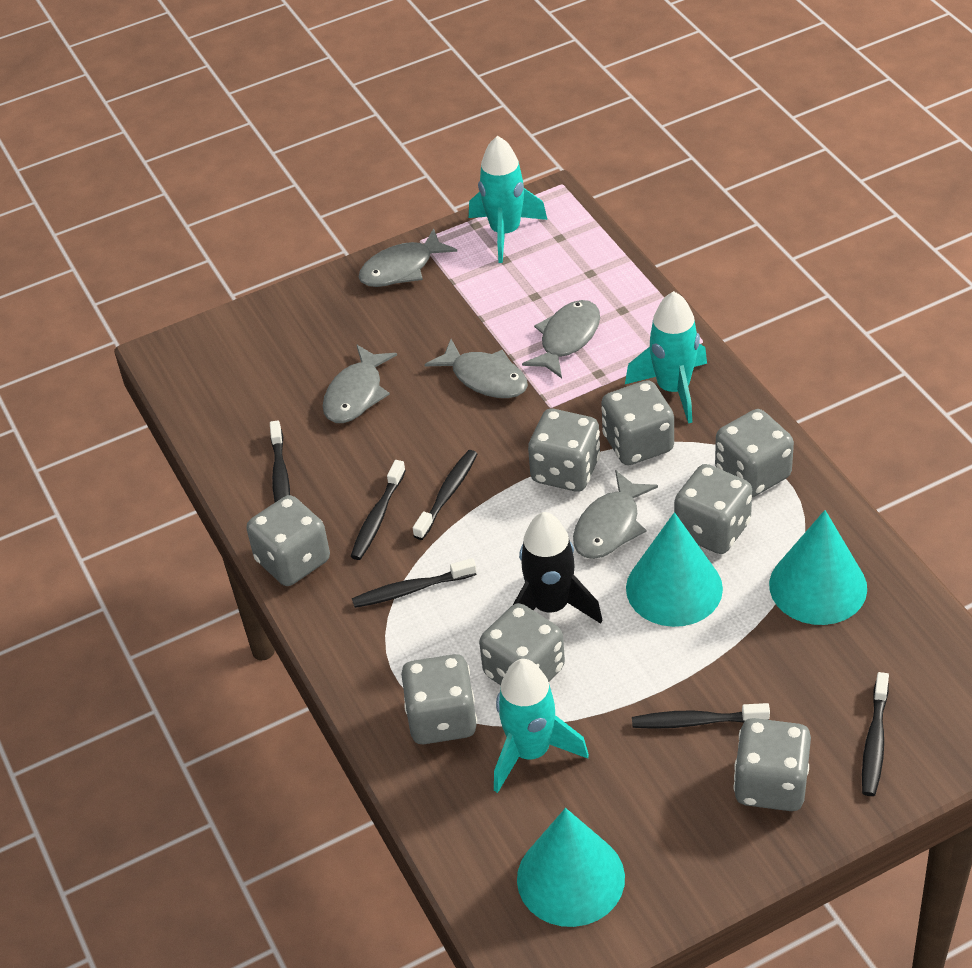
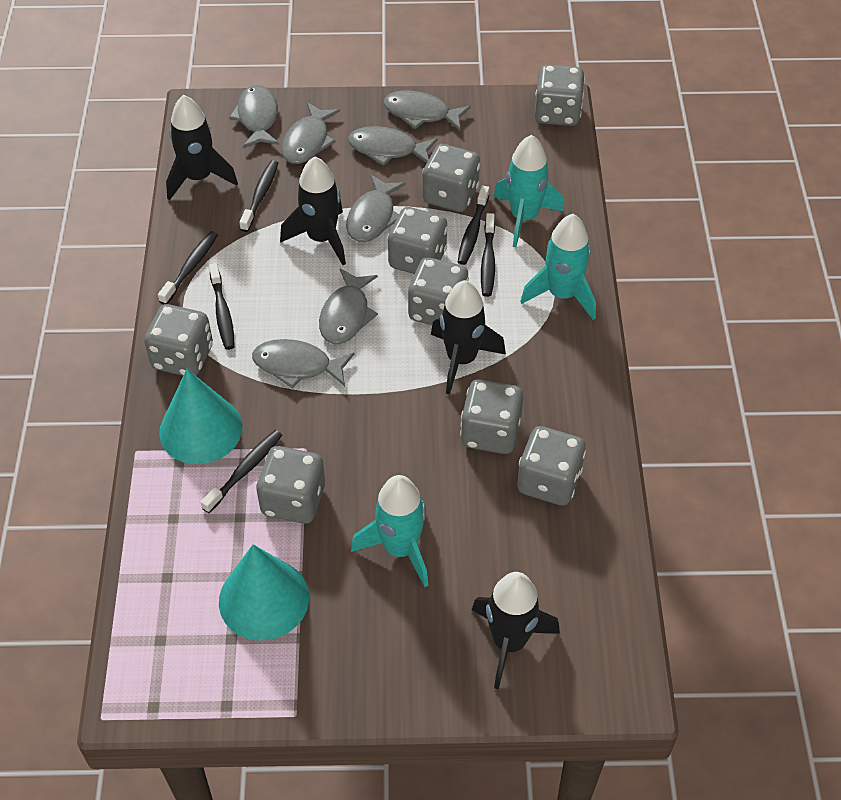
black rocket: [513,512,603,624] = 1 -> [166,95,238,200] [280,157,346,265] [431,280,506,394] [472,572,560,689] = 4
grey fish: [323,345,397,423] [359,228,457,287] [425,339,528,398] [522,300,600,378] [573,470,658,559] = 5 -> [229,85,279,148] [252,339,354,389] [281,102,340,164] [319,268,378,344] [346,175,406,242] [348,126,438,166] [383,91,471,131] = 7
turquoise cone: [517,808,625,927] [626,512,723,627] [769,510,867,625] = 3 -> [159,369,243,464] [219,544,309,641] = 2

